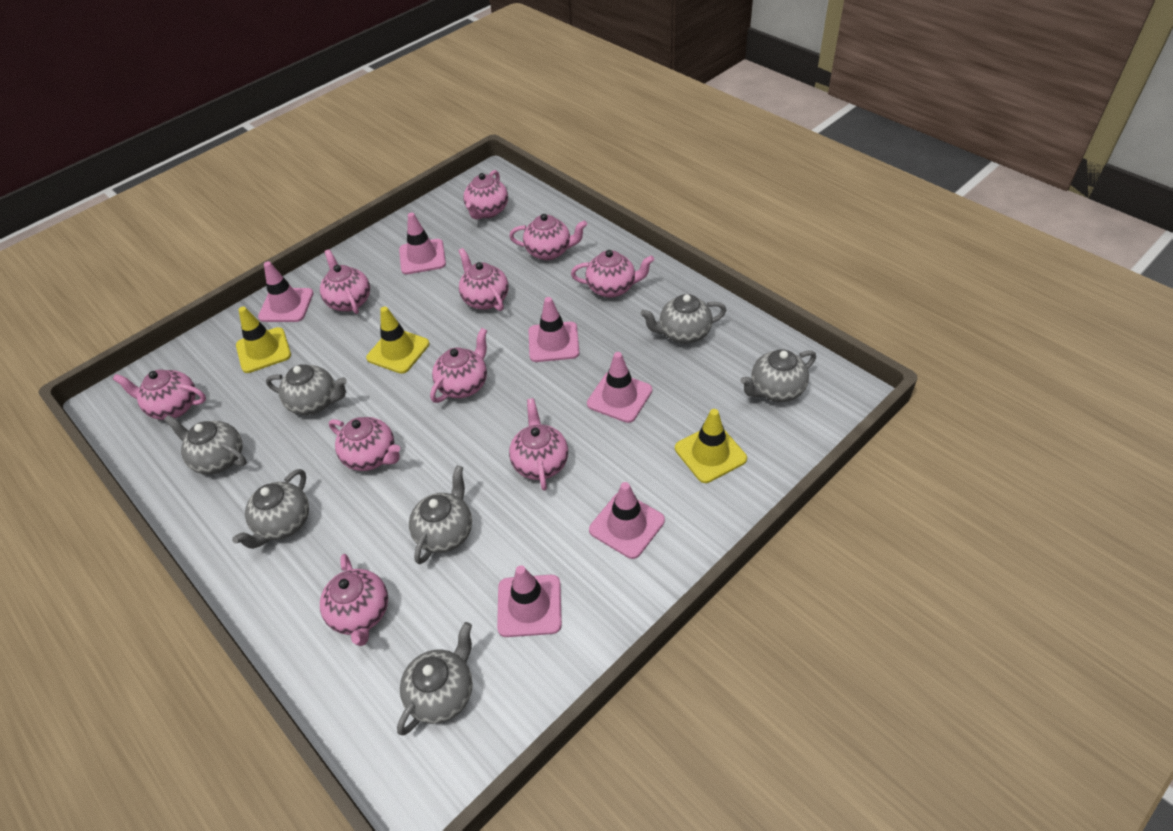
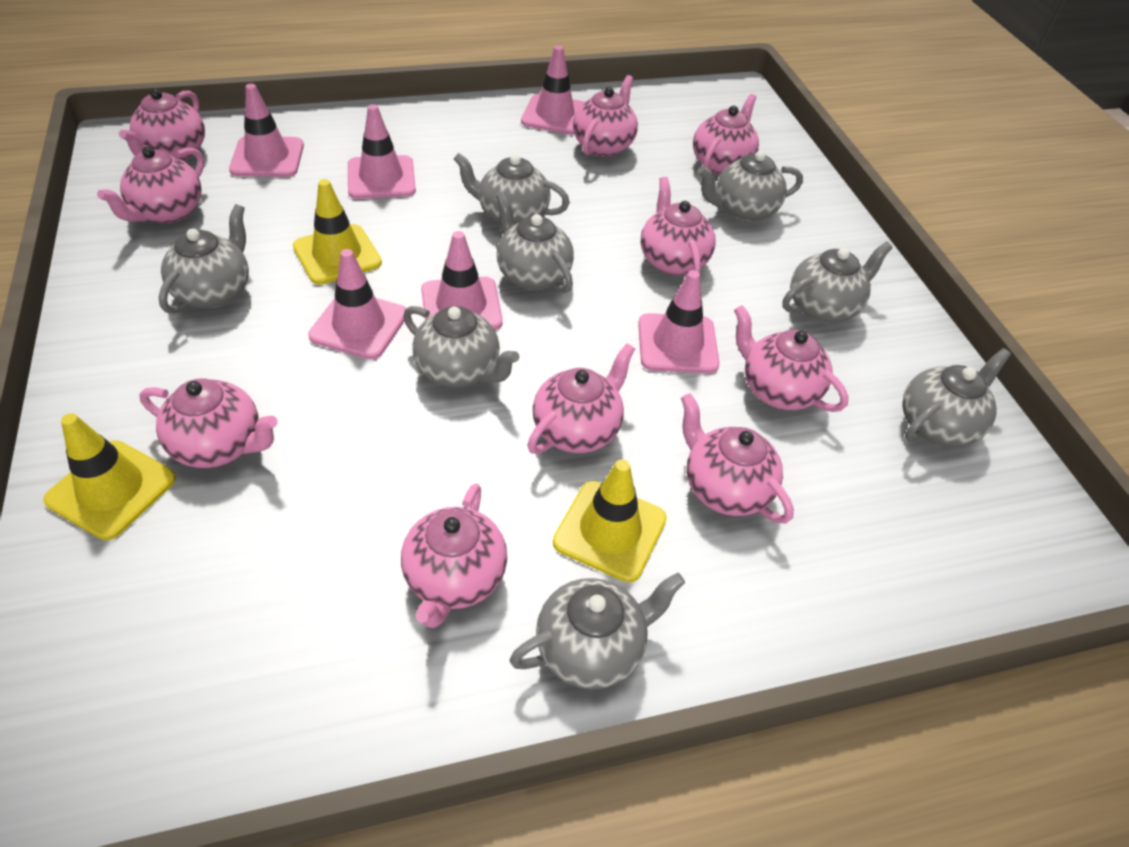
grey teapot: [164,415,247,474] [232,469,309,549] [266,364,347,415] [397,622,473,735] [409,466,472,564] [640,294,726,344] [740,349,816,402] = 7 -> [159,204,249,314] [403,306,519,388] [454,153,570,224] [496,193,574,293] [510,573,685,690] [698,151,803,222] [782,241,893,323] [902,348,1011,447] = 8

